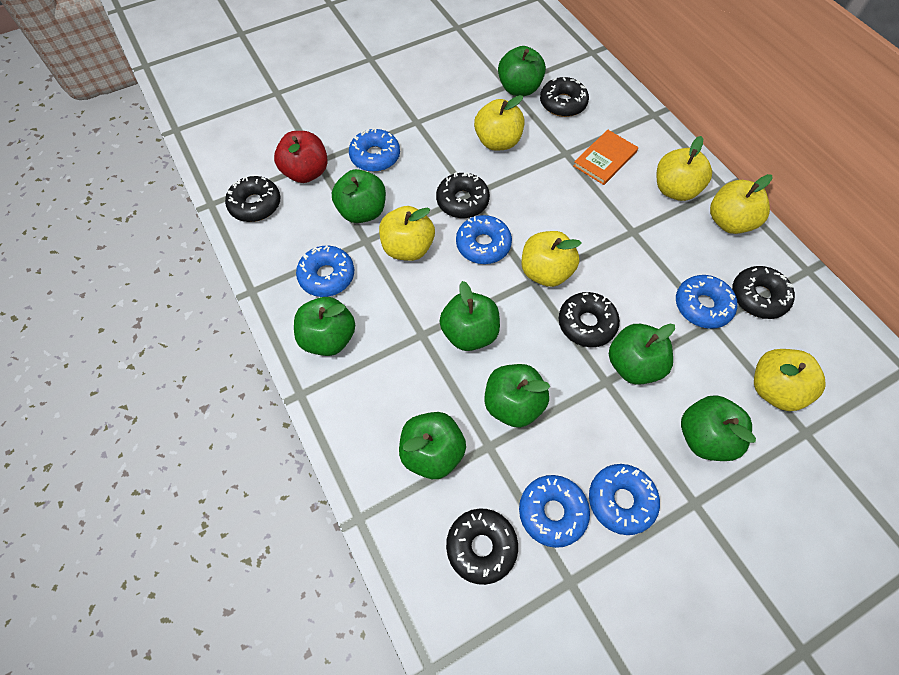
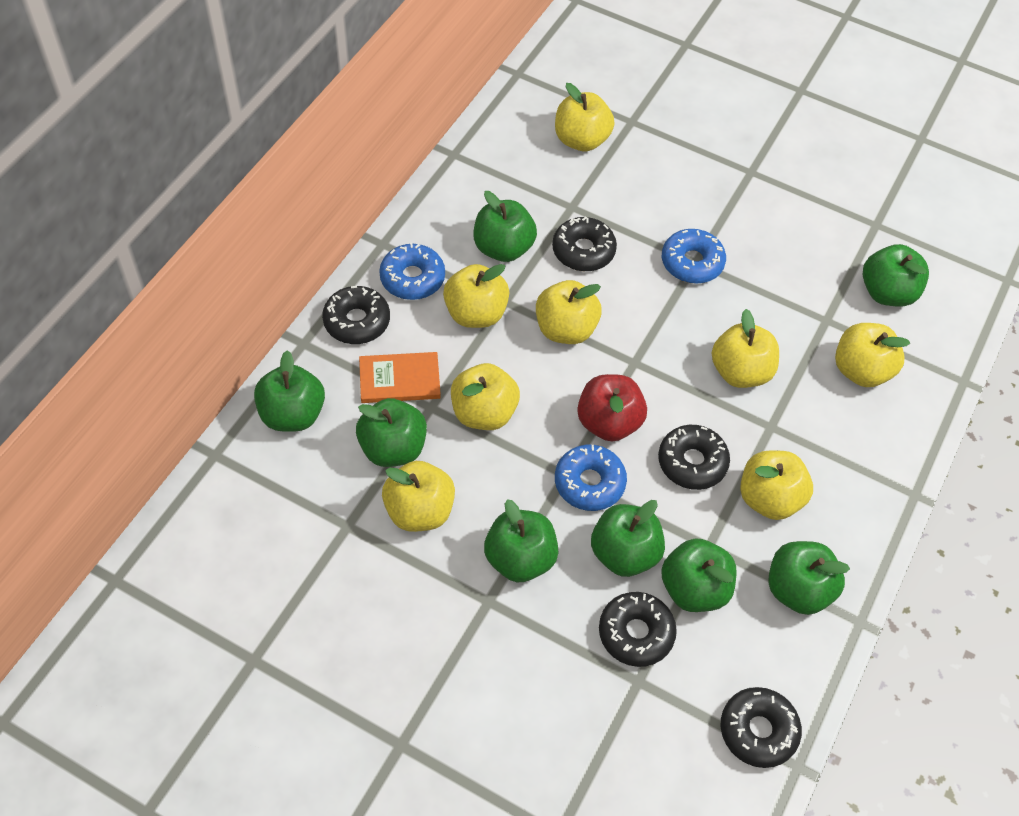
black donut: [225,176,281,222] [436,172,490,218] [446,508,518,585] [540,77,589,117] [559,292,620,347] [732,266,795,319] = 6 -> [322,286,390,344] [552,216,617,271] [599,592,677,667] [658,425,730,490] [721,687,802,768] = 5
blue donut: [296,246,354,297] [349,128,400,172] [456,215,512,264] [519,475,590,548] [589,464,660,535] [676,275,737,329] = 6 -> [379,243,445,300] [555,445,627,511] [662,229,726,283] = 3
yellow apple: [379,206,435,261] [474,95,525,151] [522,231,582,287] [657,136,712,201] [710,174,773,234] [754,349,826,411] = 6 -> [382,461,455,532] [443,264,510,328] [451,363,520,430] [536,280,602,344] [555,83,614,151] [712,309,779,388] [740,450,813,520] [835,323,910,387] = 8

